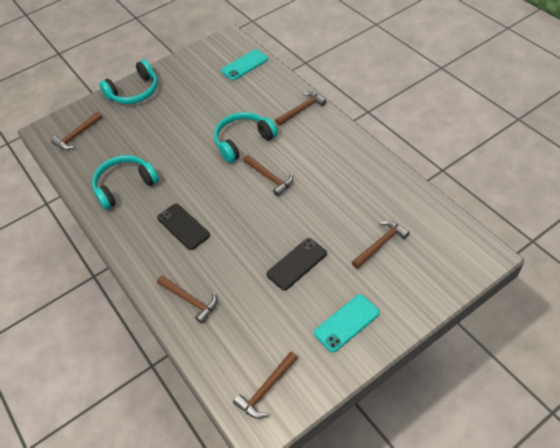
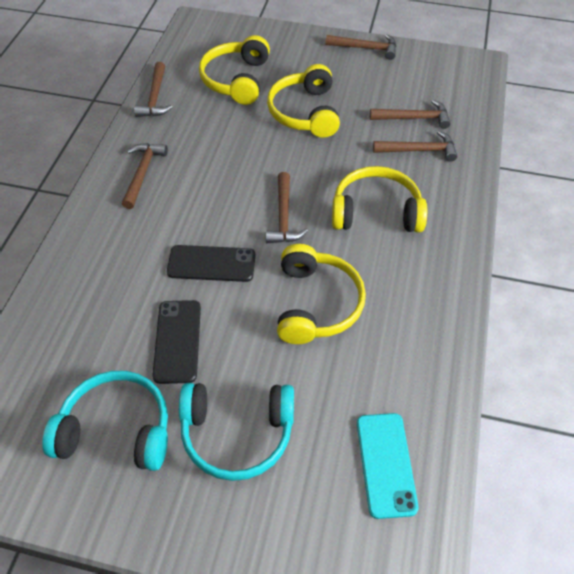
turquoise headphones: [92,155,159,210] [99,59,158,104] [214,112,278,163] = 3 -> [42,371,168,471] [179,383,294,481] = 2
turquoise phone: [221,49,268,80] [314,294,380,353] = 2 -> [357,413,419,519] = 1
yellow headphones: none = 0 -> [199,35,270,105] [267,64,340,138] [277,244,366,344] [332,166,427,232] = 4

